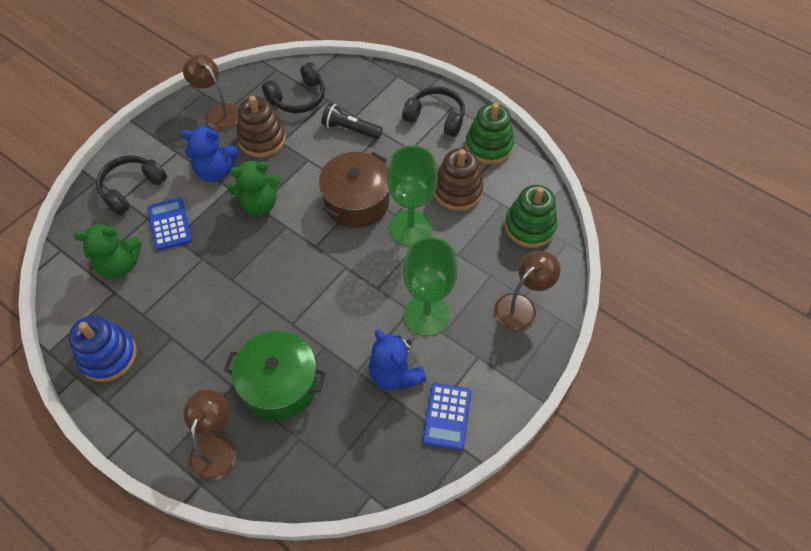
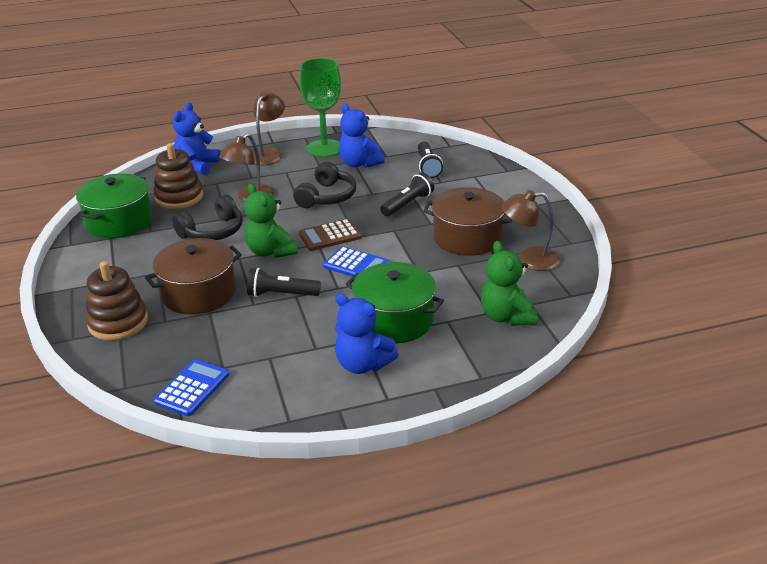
black flashlight: [321,103,382,139] = 1 -> [247,268,321,297] [380,173,434,216] [418,142,443,178] = 3
black headphones: [96,155,167,215] [262,62,325,113] [402,87,465,137] = 3 -> [172,195,243,240] [293,162,356,208] = 2
blue stacking toy: [69,316,137,382] = 1 -> none = 0
blue teddy bear: [181,127,238,182] [369,329,426,390] = 2 -> [173,102,220,175] [335,293,399,374] [339,104,385,168] = 3
brown calculator: none = 0 -> [299,219,362,251] = 1
brown pot: [319,152,390,228] = 1 -> [145,238,242,315] [423,187,512,256] = 2
green goblet: [387,145,438,246] [403,237,458,336] = 2 -> [299,58,341,157] = 1
green pot: [224,331,326,420] = 1 -> [76,173,152,238] [346,262,444,343] = 2
green stacking toy: [465,103,514,164] [504,185,557,248] = 2 -> none = 0

